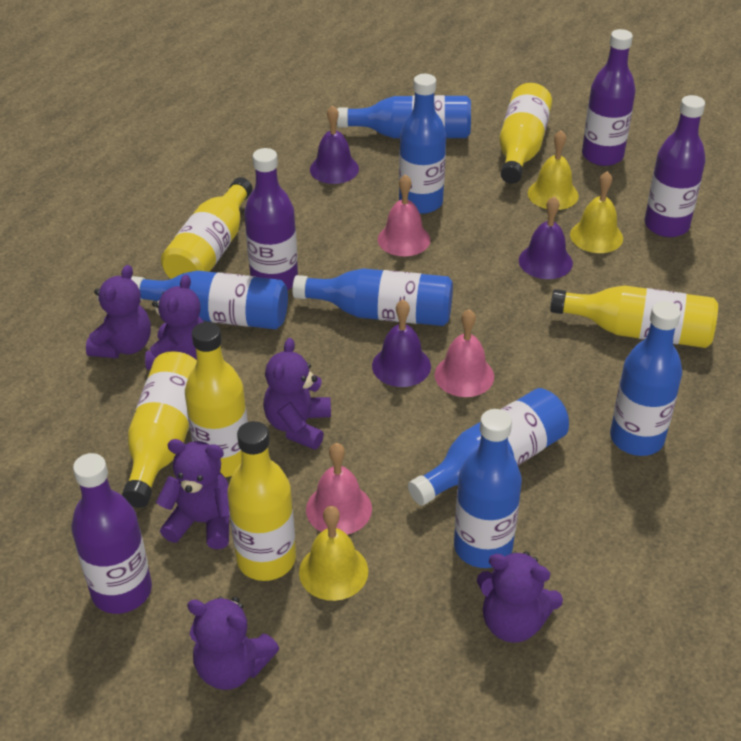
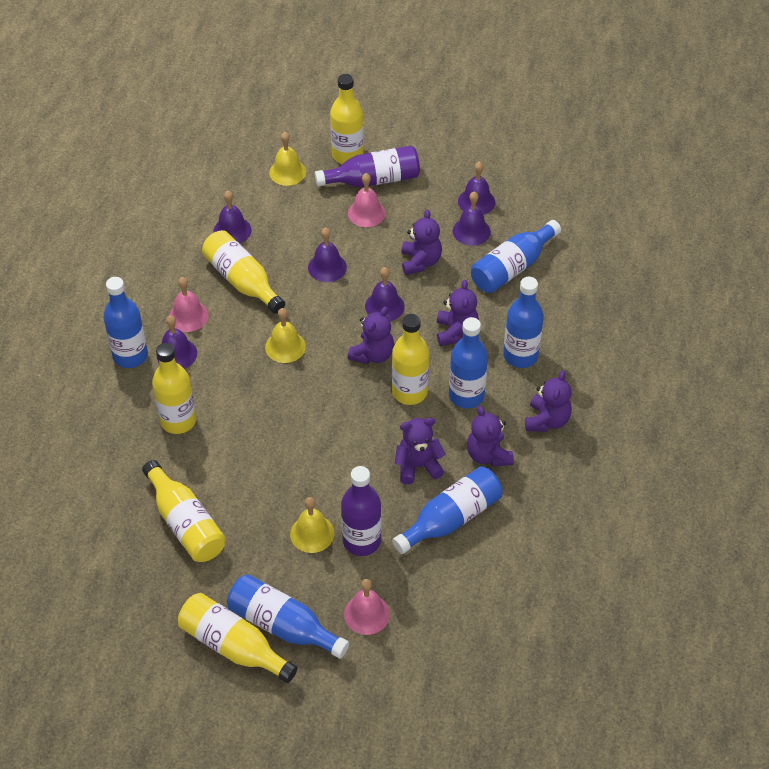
blue bottle: [131,270,288,329] [292,268,453,326] [337,95,471,139] [399,74,446,214] [408,388,569,506] [454,409,522,568] [610,301,682,456] = 7 -> [103,277,148,368] [227,574,349,659] [392,466,503,554] [449,317,488,409] [471,220,561,293] [503,277,544,368] = 6
purple bell: [310,105,359,184] [372,300,431,387] [519,196,573,279] = 3 -> [157,315,197,369] [213,191,252,244] [308,228,347,282] [365,267,405,321] [453,191,491,246] [458,161,495,215] = 6
purple bottle: [71,453,152,614] [244,148,298,290] [582,29,636,166] [644,95,706,237] = 4 -> [315,146,420,187] [341,466,381,556] = 2

